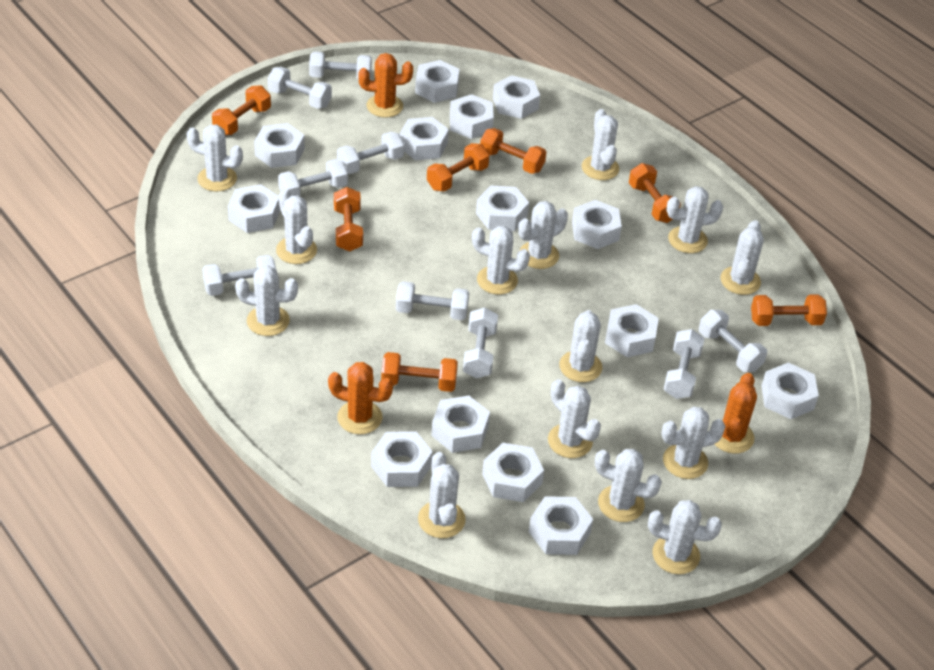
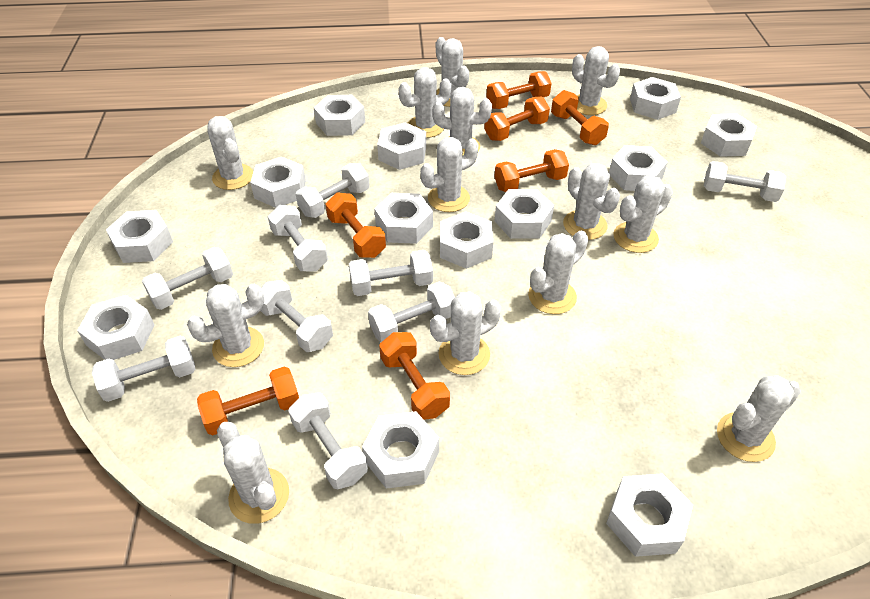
orange cactus: [328,362,393,434] [358,53,413,117] [715,373,757,454] = 3 -> none = 0
white cactus: [187,125,243,191] [235,265,298,336] [276,190,317,264] [418,452,466,538] [472,226,530,294] [518,201,568,269] [548,379,601,458] [559,310,602,382] [581,109,619,180] [595,449,662,522] [648,500,722,574] [661,407,725,479] [666,186,723,253] [720,220,764,295] = 14 -> [187,284,264,367] [207,116,253,190] [217,422,289,524] [399,67,451,138] [420,137,478,212] [430,291,501,375] [432,87,492,155] [436,37,469,107] [528,230,588,314] [563,163,620,240] [572,46,620,115] [613,175,673,253] [717,375,801,462] = 13
white nut: [228,184,280,233] [254,123,305,168] [371,431,433,487] [400,117,449,160] [415,60,460,103] [431,396,490,453] [450,94,494,139] [476,185,529,231] [482,443,544,502] [493,75,540,119] [529,496,593,555] [572,200,622,249] [605,304,659,357] [761,362,819,419] = 14 -> [77,295,154,360] [106,210,173,263] [250,157,306,208] [314,95,365,136] [362,411,439,489] [374,193,433,244] [377,122,426,170] [440,211,493,269] [495,189,554,239] [606,473,693,557] [609,145,668,191] [630,77,681,120] [701,113,757,157] = 13

